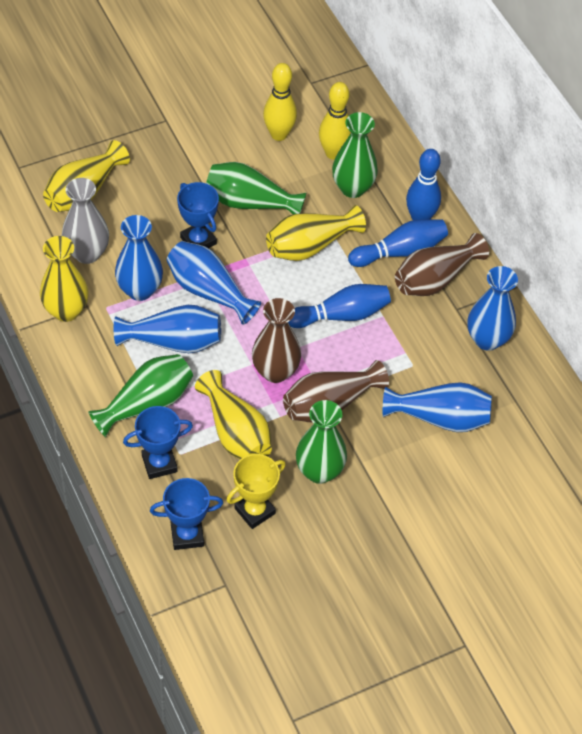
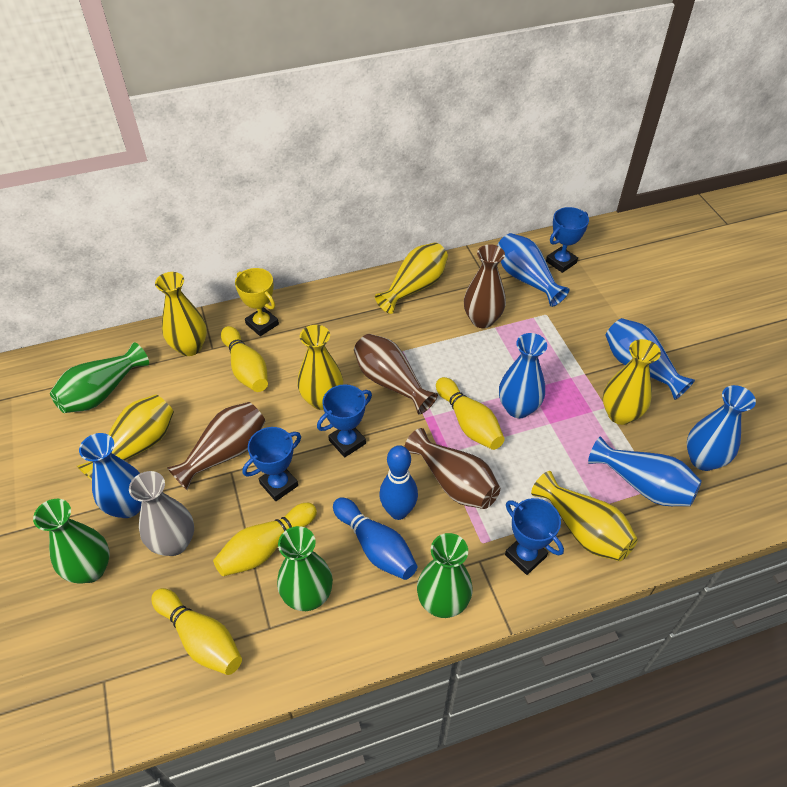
blue bowling pin: [288,284,391,328] [348,219,448,267] [406,149,441,220] = 3 -> [333,497,417,580] [379,445,418,520] = 2
blue trophy: [123,406,193,479] [150,478,223,550] [177,182,219,248] = 3 -> [242,427,301,501] [317,384,372,457] [505,498,564,575] [546,207,589,273] = 4
blue vase: [114,305,221,353] [115,215,163,301] [167,241,261,325] [383,382,492,432] [467,266,518,351] = 5 -> [79,433,142,518] [497,233,570,307] [499,333,547,418] [588,437,702,506] [606,318,695,400] [687,385,756,471] = 6
brown vase: [252,298,301,383] [283,360,389,422] [395,233,489,296] = 3 -> [167,402,265,490] [354,334,438,415] [404,428,500,509] [464,244,506,328] = 4
yellow bowling pin: [263,63,297,141] [319,82,351,160] = 2 -> [151,588,242,675] [213,503,317,576] [221,326,268,392] [436,377,505,450] = 4
yellow vase: [40,236,89,322] [43,140,130,212] [195,370,272,459] [266,205,366,261] = 4 -> [77,394,174,481] [155,272,207,356] [297,325,343,410] [375,243,448,314] [531,471,638,561] [603,339,661,425] = 6

